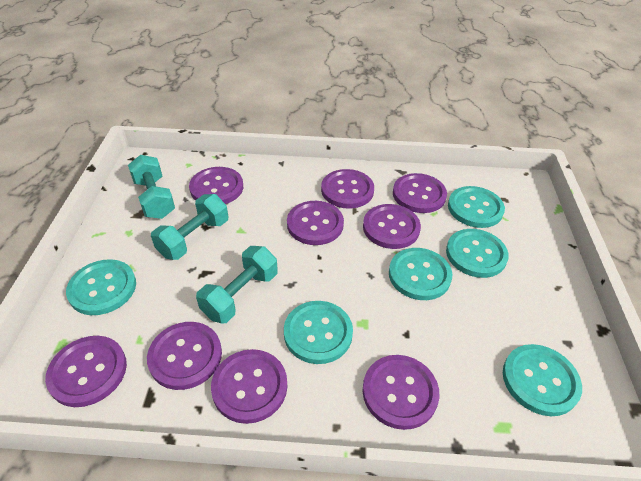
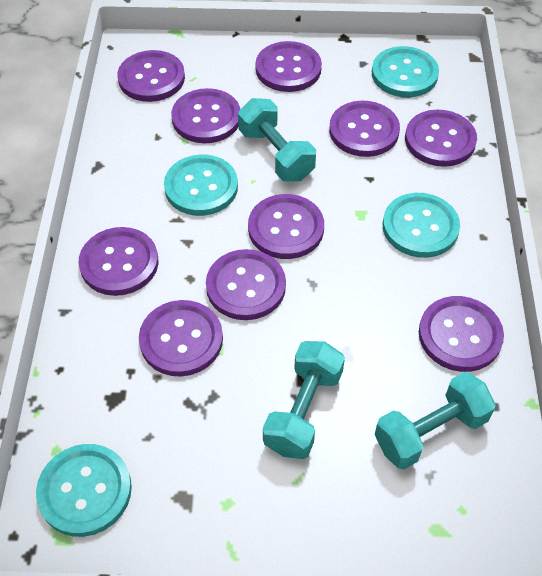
purple button: [45,336,127,407] [147,322,222,390] [189,167,243,204] [211,349,287,424] [287,201,344,245] [321,169,374,209] [363,204,421,249] [363,355,439,430] [393,173,447,213] = 9 -> [79,227,158,296] [117,50,185,102] [139,300,223,376] [171,88,240,143] [206,249,286,320] [248,194,324,259] [255,41,322,92] [329,101,400,157] [405,109,477,167] [419,296,504,372] = 10
turquoise button: [66,259,136,315] [284,301,353,364] [389,248,452,300] [446,229,509,278] [448,186,505,228] [503,344,582,416] = 6 -> [36,444,132,537] [164,155,238,216] [372,46,439,97] [383,193,460,258] = 4

